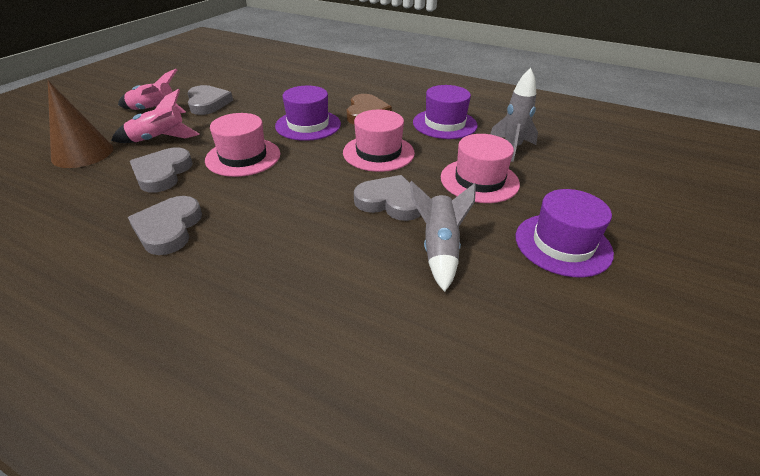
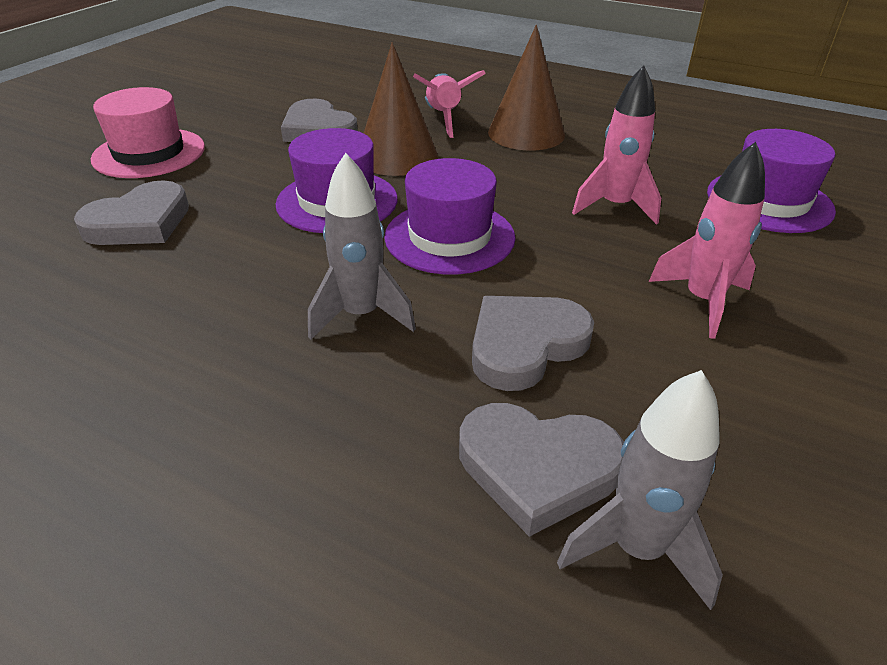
brown cone: [48,81,113,168] = 1 -> [364,42,438,176] [488,25,565,150] = 2
brown heart: [347,94,392,124] = 1 -> none = 0
pink hat: [205,113,280,177] [343,110,415,172] [441,134,520,203] = 3 -> [91,87,205,178] = 1
pink rocket: [111,89,200,143] [118,69,186,113] = 2 -> [413,70,486,138] [572,65,661,225] [649,142,765,339] = 3

